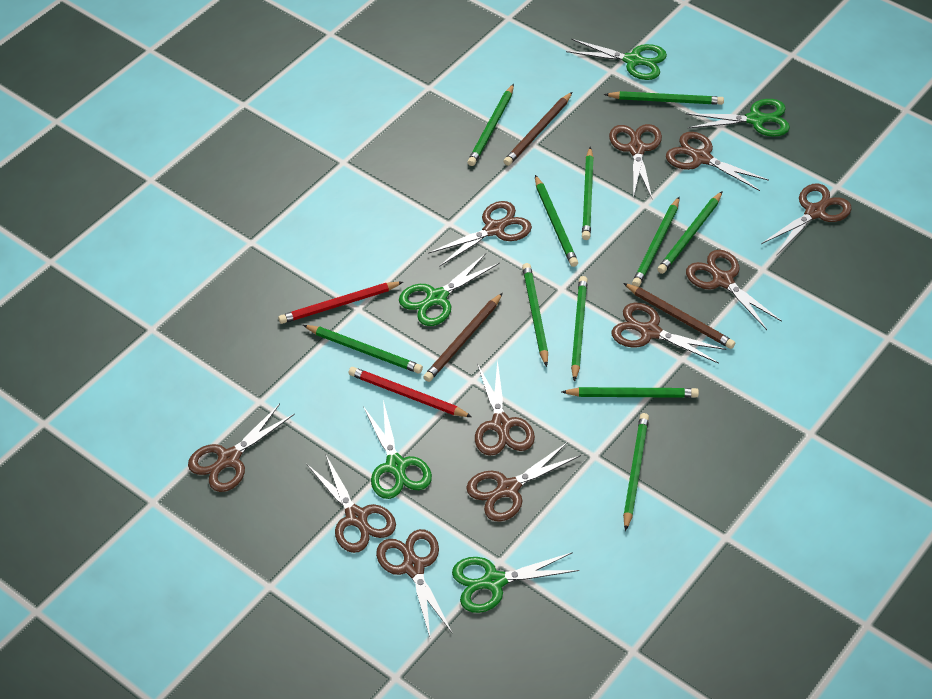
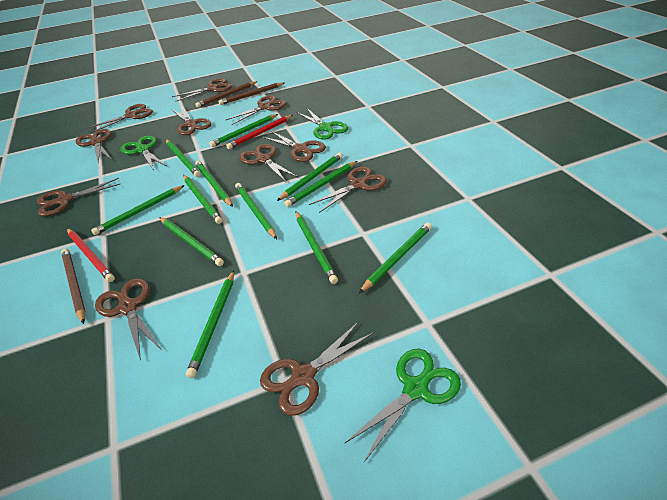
green pencil: [303,325,423,373] [467,84,514,166] [522,263,548,367] [535,175,578,267] [562,387,699,398] [571,276,588,382] [582,147,594,240] [604,91,724,105] [623,413,649,531] [632,197,679,287] [657,191,723,274] = 11 -> [91,185,185,235] [159,217,224,266] [166,139,201,177] [183,175,222,224] [186,271,234,378] [195,161,233,207] [209,114,278,147] [235,183,277,239] [277,152,343,201] [284,161,357,207] [296,212,338,284] [359,223,432,293] = 12
green scissors: [363,400,432,499] [399,253,500,326] [452,552,579,613] [566,39,667,80] [686,99,790,137] = 5 -> [120,136,167,170] [296,107,348,140] [345,349,461,462] = 3

